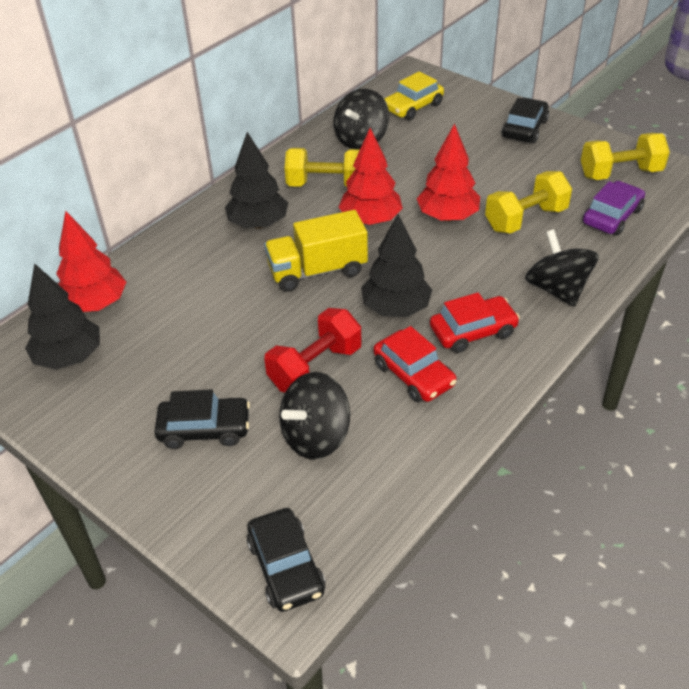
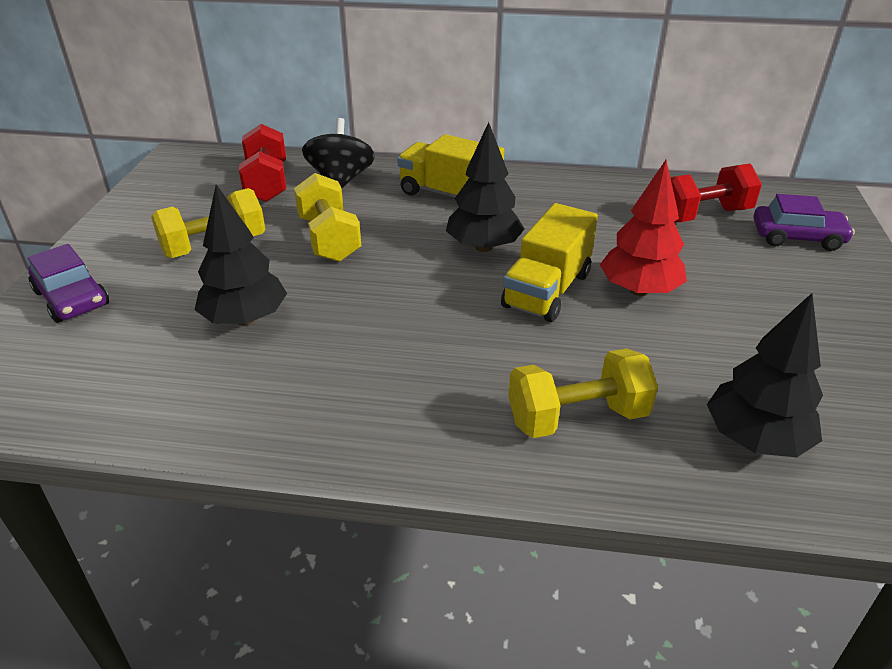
black car: [154,389,250,449] [247,508,326,612] [501,98,549,143] = 3 -> none = 0
black spinning top: [279,372,350,459] [334,88,389,149] [525,229,599,307] = 3 -> [302,118,375,188] = 1
purple car: [582,181,645,236] = 1 -> [28,244,109,323] [754,194,855,251] = 2
red car: [374,326,457,403] [430,293,520,353] = 2 -> none = 0
red dumbbell: [264,308,361,392] = 1 -> [239,124,286,202] [670,164,762,222] = 2
red tree: [56,211,126,312] [339,128,403,225] [417,123,480,221] = 3 -> [600,160,687,296] = 1
yellow car: [384,71,444,120] = 1 -> none = 0
yellow truck: [264,210,368,292] = 1 -> [397,134,504,198] [501,203,598,322] = 2

